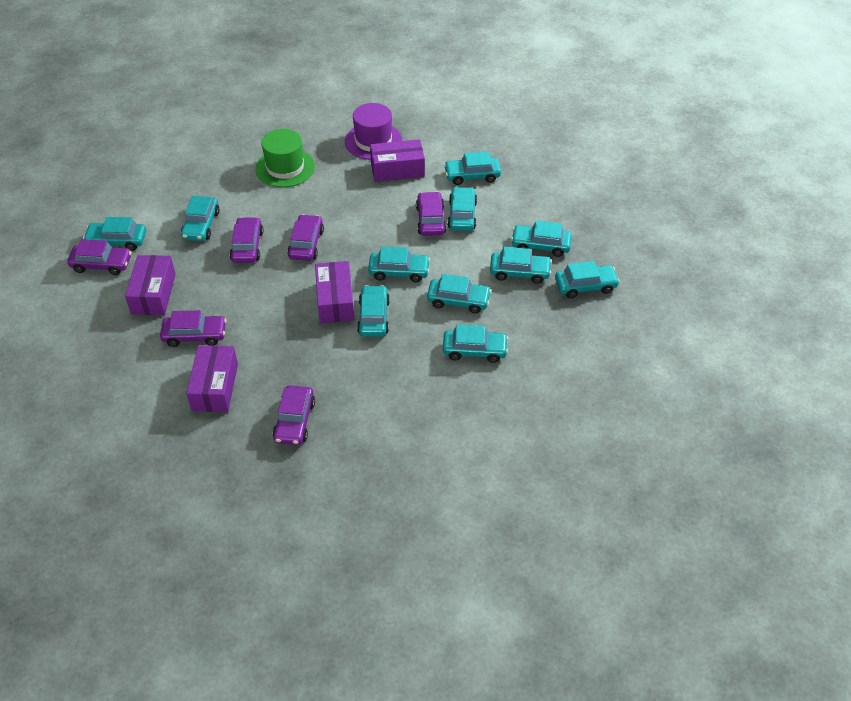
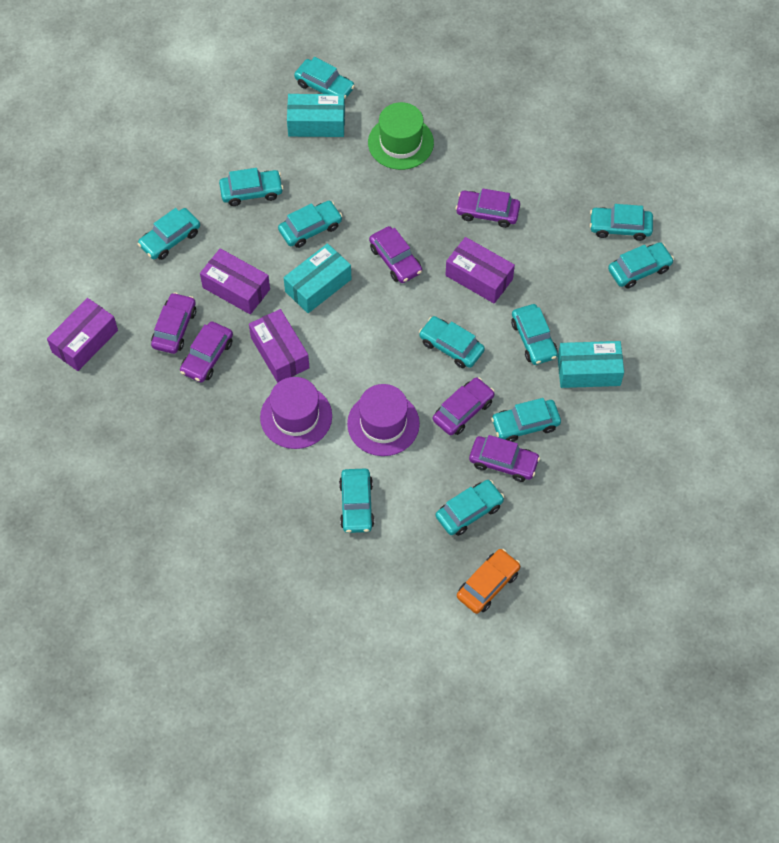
orange car: none = 0 -> [457,549,520,614] = 1
purple hat: [345,103,402,160] = 1 -> [260,377,332,449] [347,384,420,456] = 2
turquoise box: none = 0 -> [284,243,351,313] [287,94,345,137] [558,341,624,388] = 3

